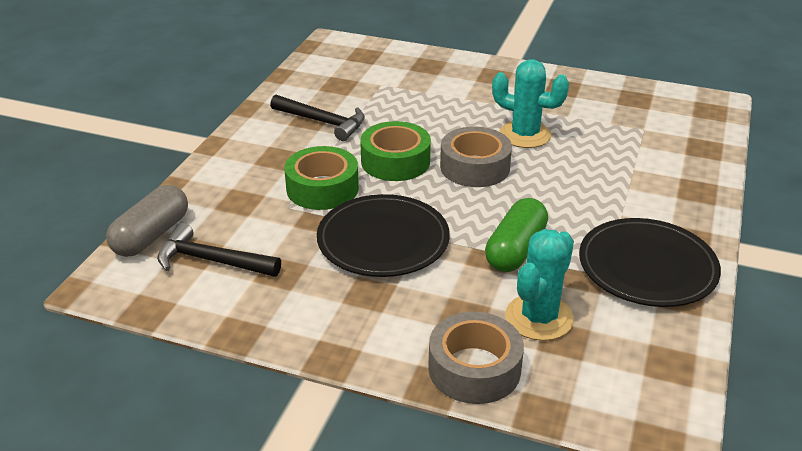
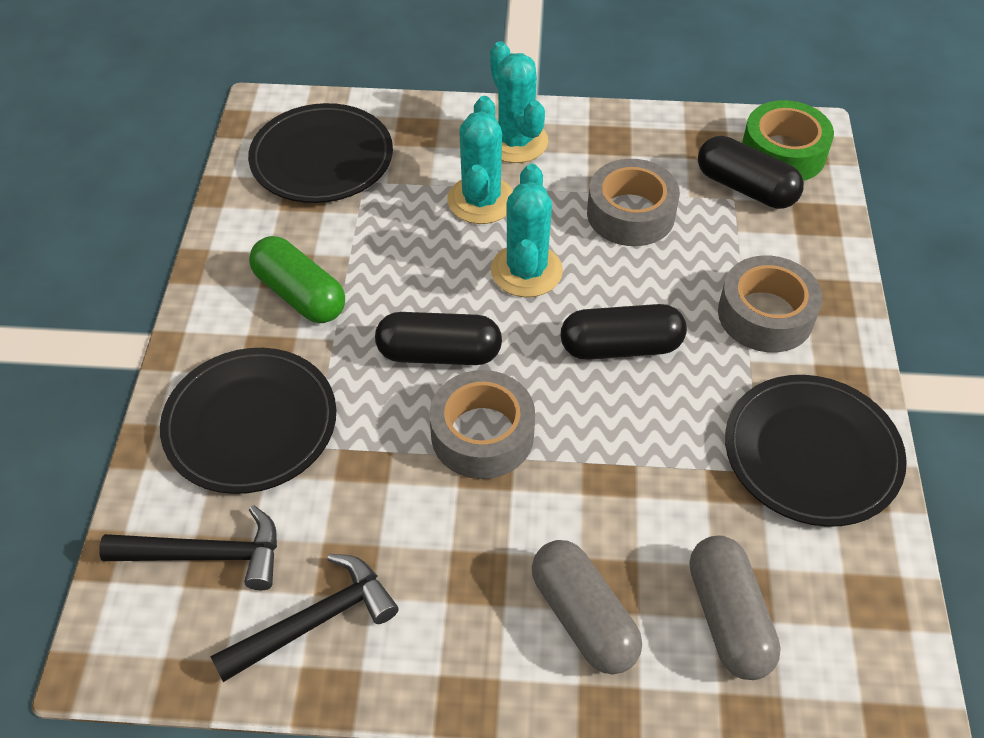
black capsule: none = 0 -> [375,312,502,365] [561,304,687,360] [698,136,804,209] = 3
black plate: [317,194,450,277] [579,218,721,307] = 2 -> [160,348,336,494] [248,103,393,203] [725,375,907,527] = 3
green tape: [284,146,359,210] [360,121,431,181] = 2 -> [742,100,834,181] = 1
grey capsule: [106,185,188,257] = 1 -> [532,540,642,674] [690,536,781,680] = 2
grey tape: [428,312,524,404] [440,126,512,187] = 2 -> [429,370,535,479] [587,159,680,246] [718,256,822,352] = 3
turquoise cactus: [492,59,569,148] [505,229,574,341] = 2 -> [447,96,513,224] [490,41,548,163] [491,164,563,297] = 3

